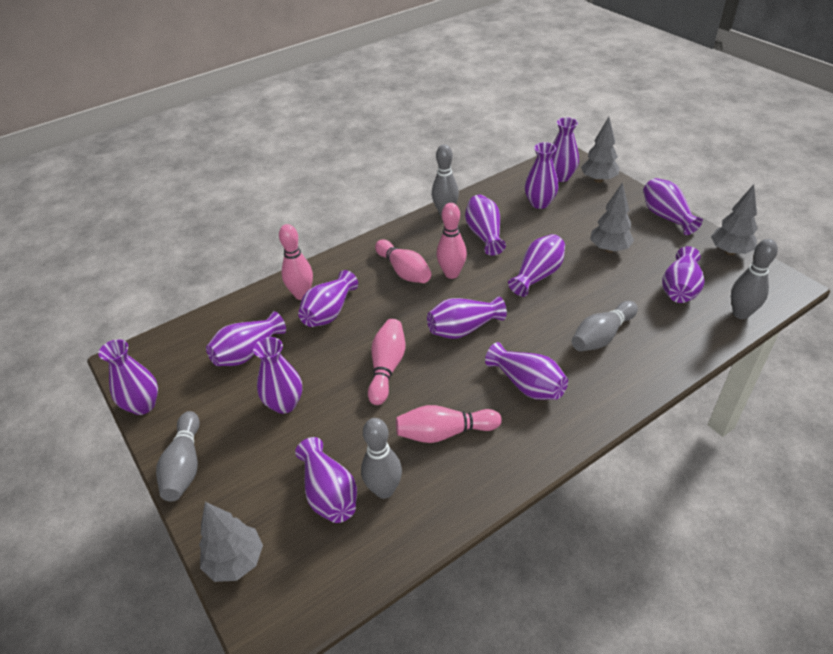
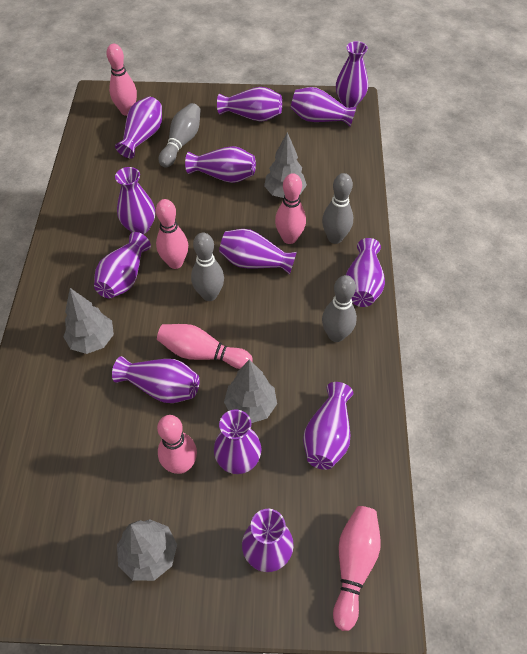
grey bowling pin: [156,411,200,501] [361,418,402,499] [432,144,459,216] [572,301,638,351] [731,239,778,319] = 5 -> [159,103,201,168] [191,233,224,301] [322,173,353,244] [322,275,357,342] = 4
pink bowling pin: [279,224,313,300] [368,319,405,405] [375,240,431,283] [396,405,502,443] [437,203,467,279] = 5 -> [107,44,137,116] [156,199,188,269] [157,324,253,369] [157,415,197,474] [275,173,306,244] [333,506,381,631] = 6

